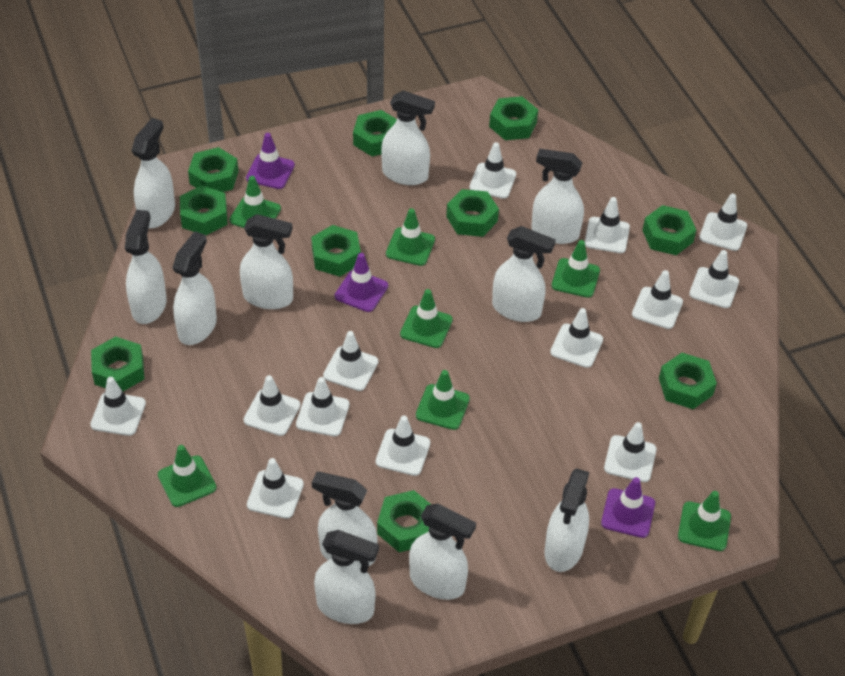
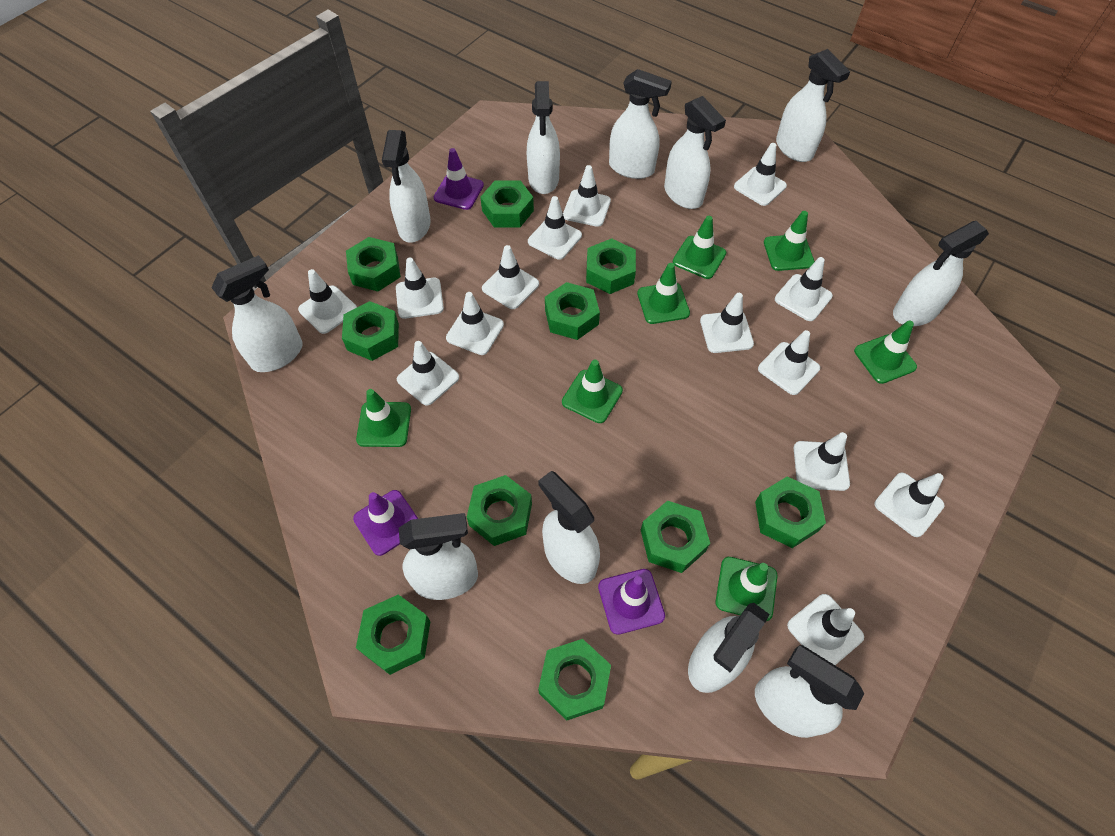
white traffic cone: [90,377,146,436] [244,375,300,436] [247,458,304,519] [296,377,349,436] [323,331,378,391] [376,416,430,476] [470,142,516,199] [550,308,603,368] [585,197,630,253] [604,422,657,482] [632,270,683,329] [689,250,739,308] [699,194,747,251] = 13 -> [298,269,357,334] [396,258,444,319] [397,341,459,406] [446,292,504,355] [482,245,539,309] [528,196,582,260] [563,165,611,227] [700,293,754,353] [734,143,787,206] [758,330,820,395] [775,257,833,321] [787,594,864,665] [794,432,850,491] [875,473,944,537] = 14

